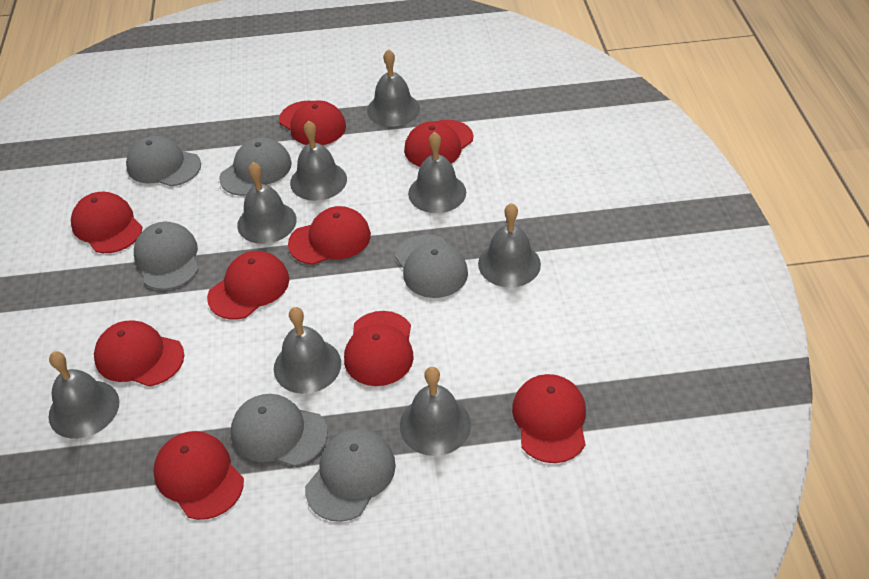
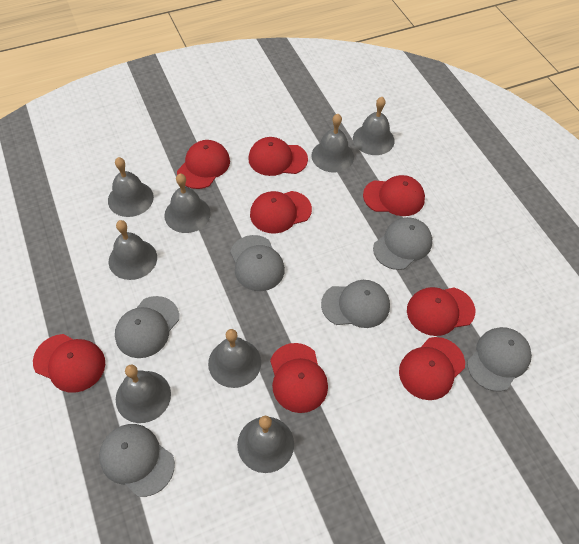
red cap: [71,192,143,253] [94,321,184,386] [153,431,244,520] [207,251,289,319] [279,100,346,145] [288,206,371,265] [344,311,414,386] [404,120,473,167] [512,374,586,463] = 9 -> [33,334,105,393] [177,140,230,189] [248,137,308,176] [250,191,312,233] [270,343,328,413] [363,175,425,216] [399,337,465,400] [407,287,475,336] = 8

